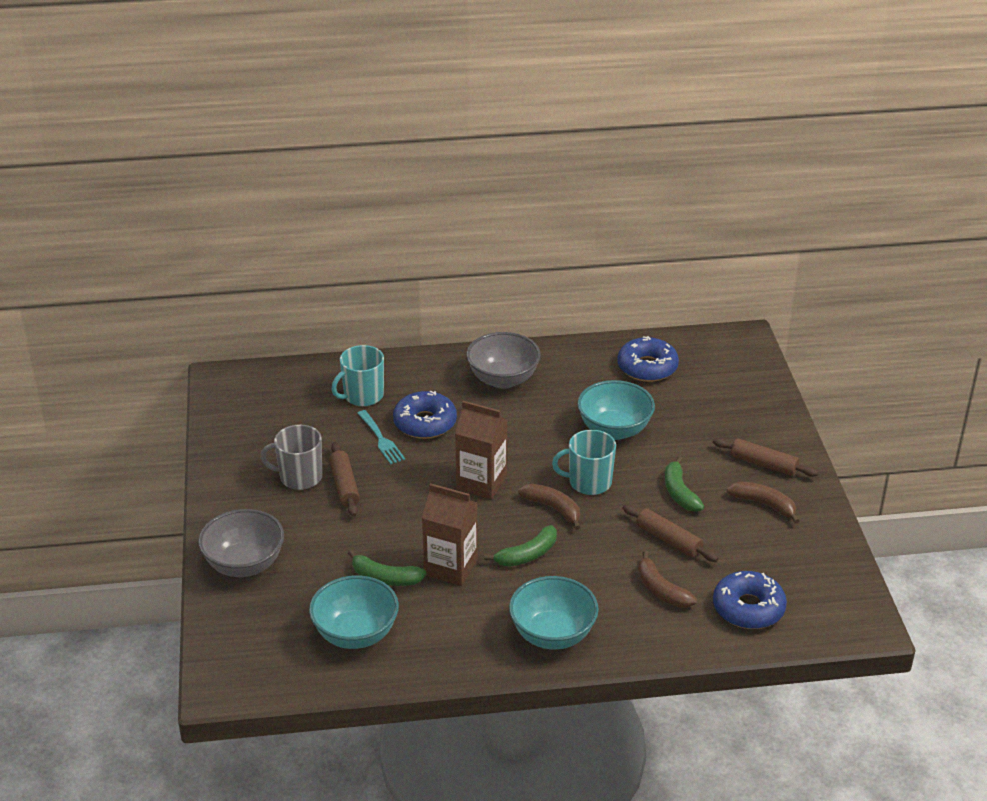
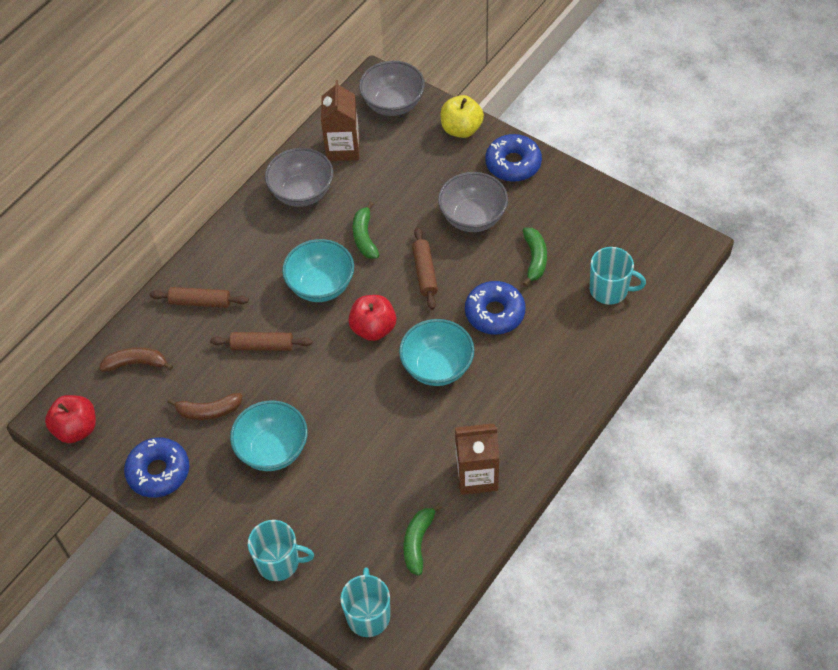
brown banana: [518,484,580,530] [638,551,697,608] [727,481,799,524] = 3 -> [99,347,173,372] [168,393,242,420] = 2
grey bowl: [198,509,284,577] [466,332,541,389] = 2 -> [265,148,334,207] [359,61,425,116] [438,172,508,232] = 3
grey mug: [260,425,322,490] = 1 -> none = 0
red apple: none = 0 -> [45,395,96,443] [348,295,396,341] = 2
turquoise fork: [357,410,405,464] = 1 -> none = 0
turquoise mug: [331,345,384,406] [552,430,616,495] = 2 -> [248,520,314,581] [340,567,390,637] [590,247,646,305] = 3
yellow apple: none = 0 -> [441,95,484,138] = 1

